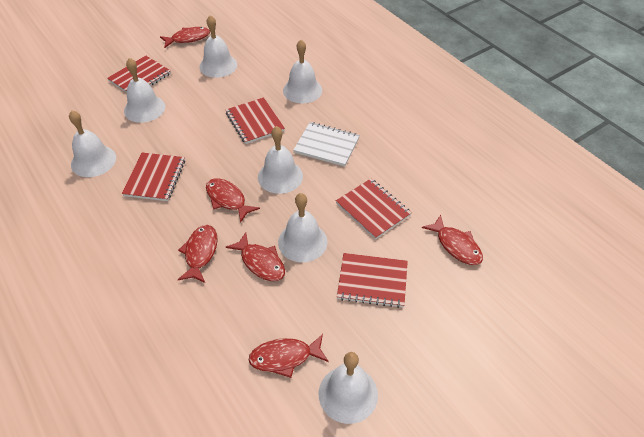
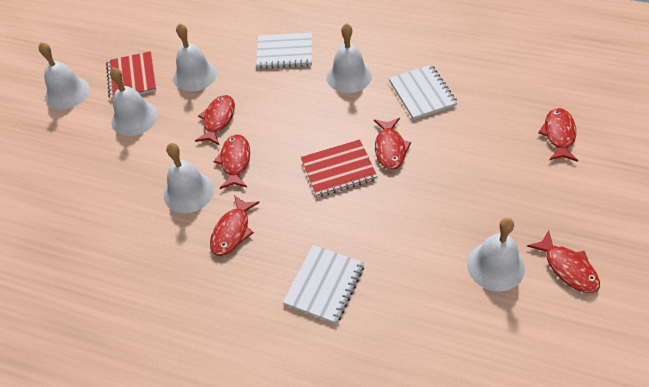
red notebook: [107,56,171,93] [122,153,185,201] [226,97,285,144] [336,179,411,239] [337,253,408,308] = 5 -> [106,51,156,101] [301,139,378,197] = 2
white bell: [69,110,116,177] [124,58,165,123] [199,15,237,78] [258,126,303,194] [278,193,328,262] [283,40,322,103] [319,352,378,424] = 7 -> [39,42,90,109] [110,67,158,136] [164,143,214,213] [173,23,217,92] [327,23,372,93] [467,218,525,291] = 6
white notebook: [293,122,360,167] = 1 -> [256,32,312,69] [283,245,364,324] [389,65,457,120] = 3

